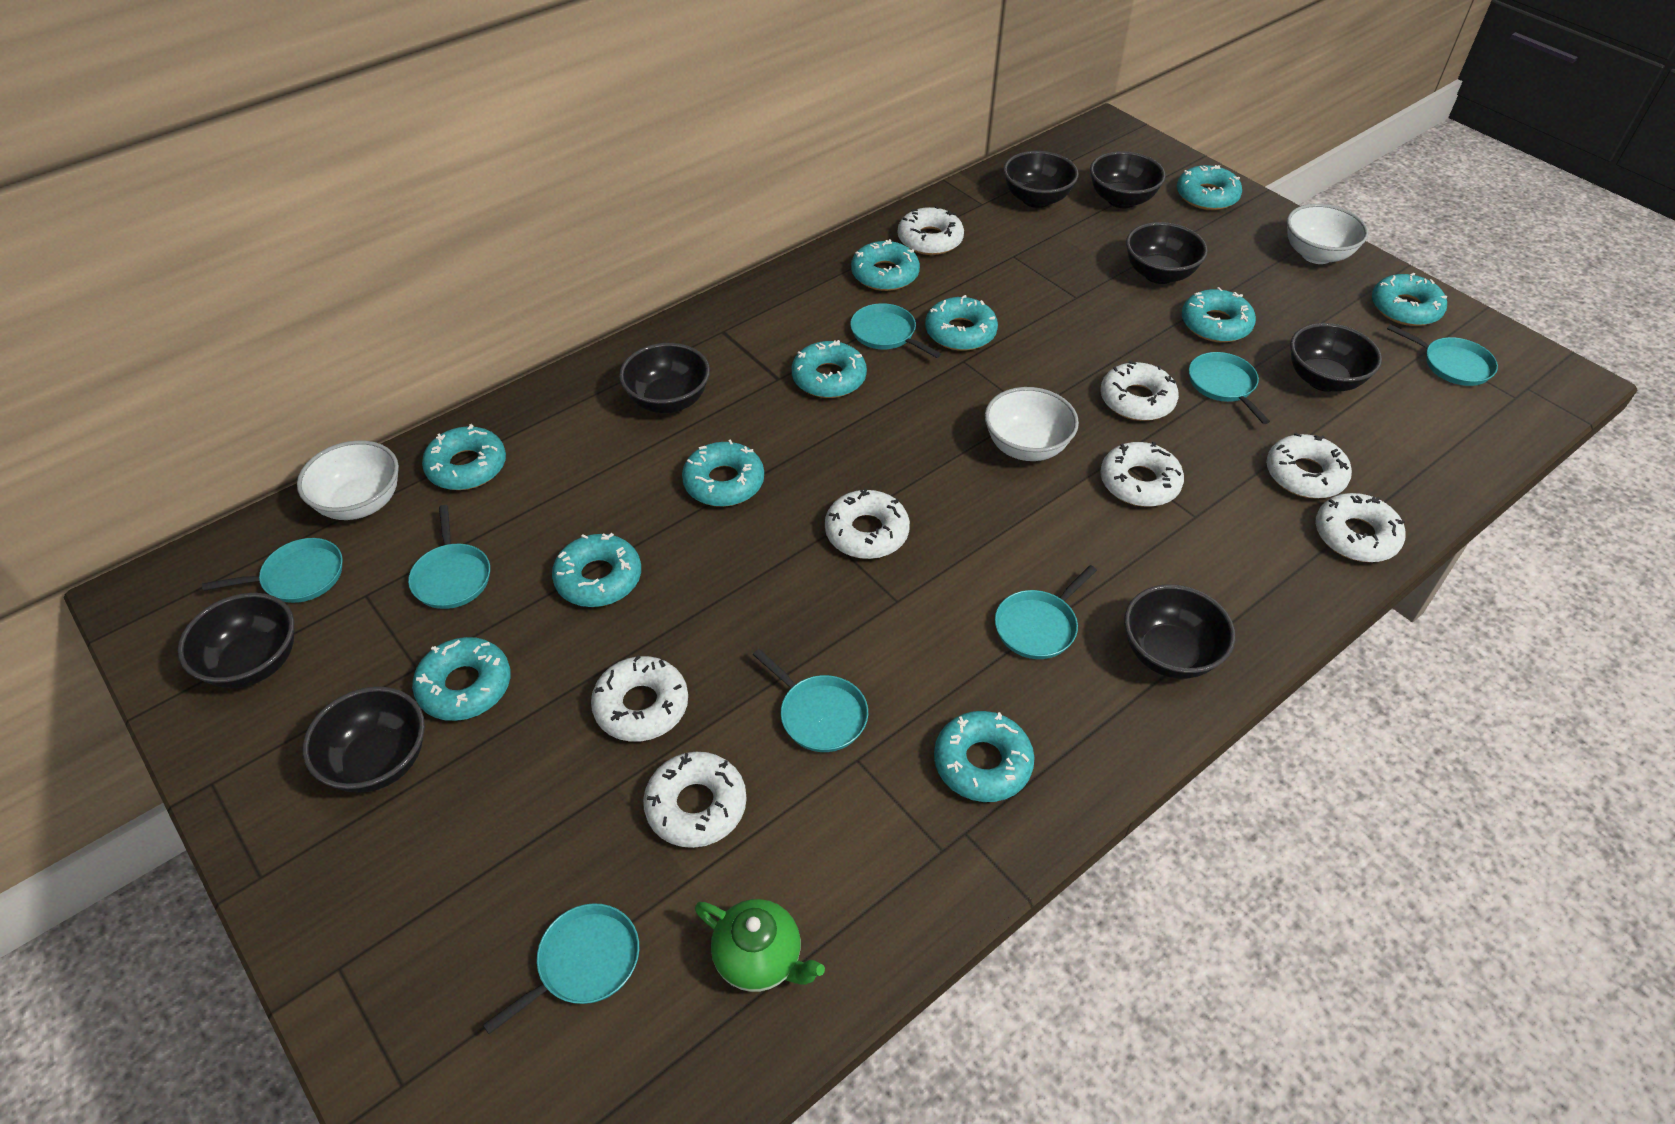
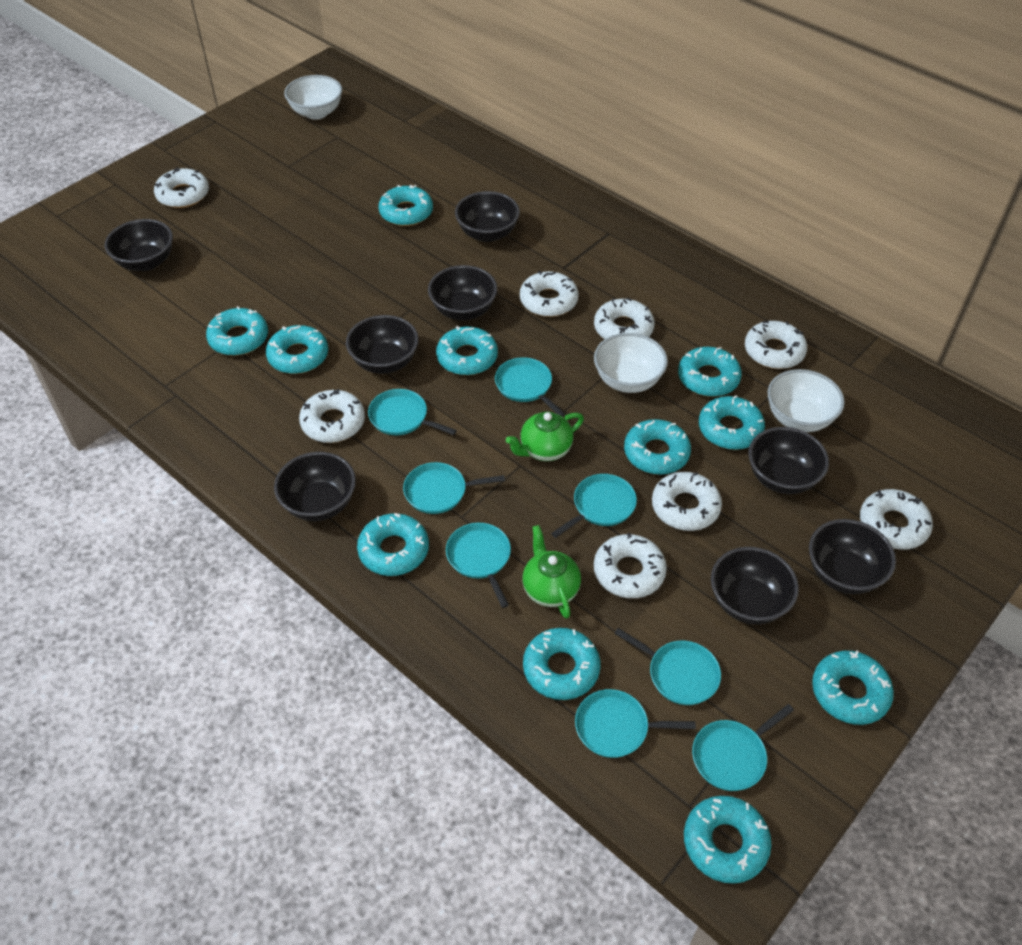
green teapot: [695,899,825,992] = 1 -> [506,411,584,461] [522,525,581,619] = 2

